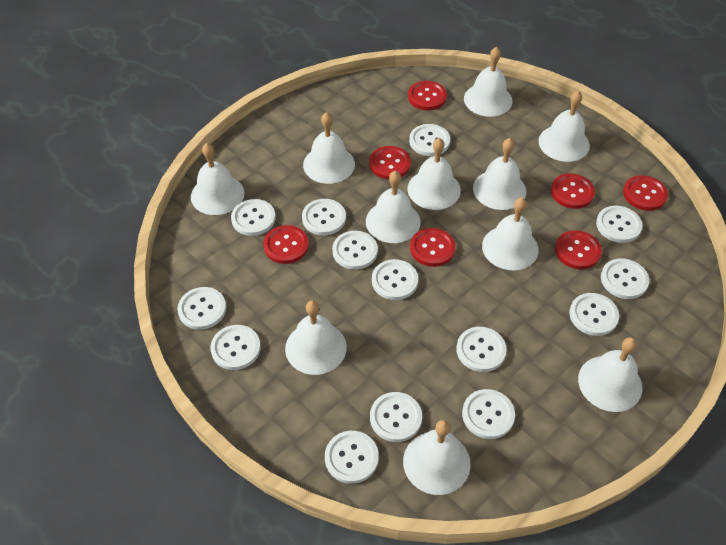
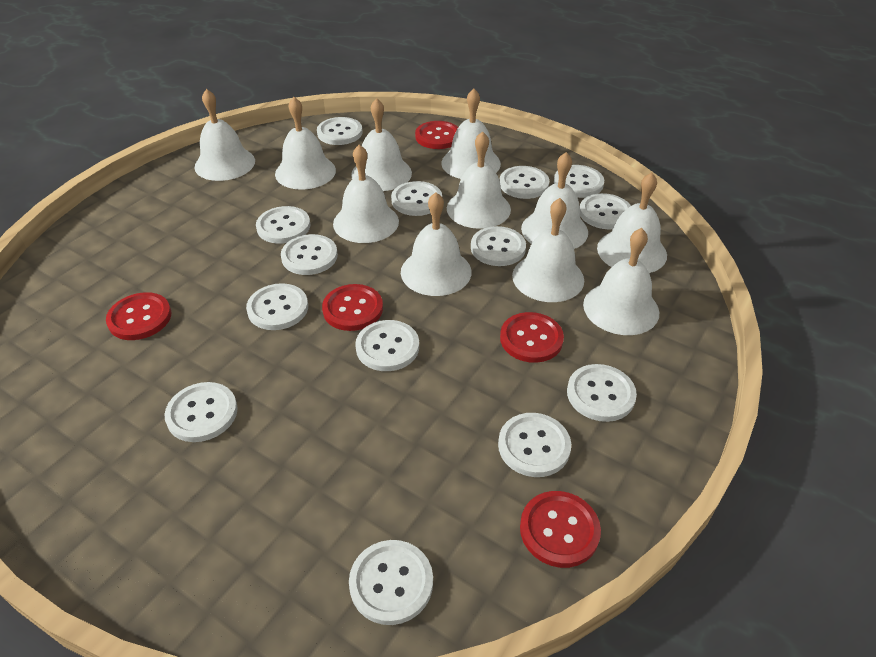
red button: [263,225,309,264] [369,146,411,179] [408,81,447,110] [410,228,456,267] [551,173,595,209] [555,230,602,269] [623,175,668,211] = 7 -> [106,292,171,340] [322,284,383,331] [415,121,458,149] [500,312,564,363] [520,491,601,568] = 5

